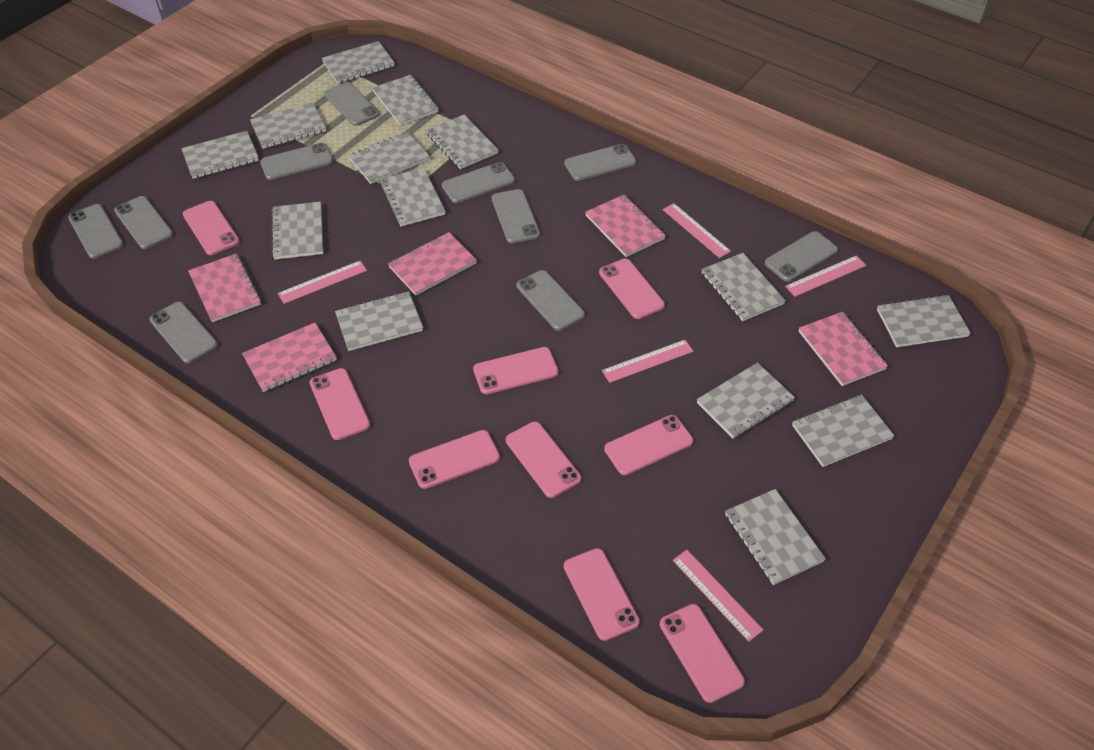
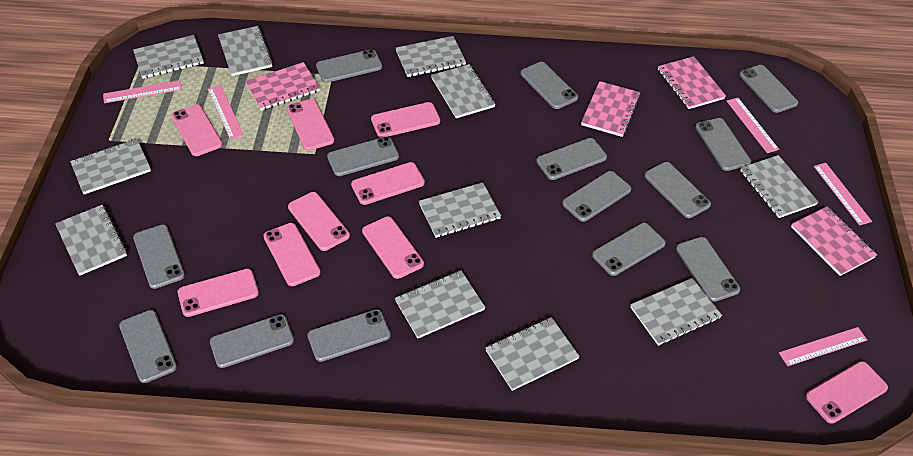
grey notebook: [181,131,259,179] [250,103,326,149] [271,202,323,259] [322,41,395,84] [335,291,423,351] [349,132,430,184] [372,75,439,126] [380,168,446,226] [426,115,499,169] [697,363,795,438] [701,253,786,321] [725,489,826,585] [792,395,895,467] [877,295,971,347] = 14 -> [55,205,127,276] [70,139,151,195] [133,35,204,79] [218,26,273,76] [395,270,485,338] [396,36,466,77] [419,182,501,238] [431,64,495,118] [486,317,580,391] [630,278,722,346] [740,155,818,218] = 11
grey phone: [68,204,124,259] [114,196,173,249] [149,302,218,363] [260,143,333,180] [324,82,380,126] [442,162,515,203] [492,189,540,244] [517,270,585,331] [564,144,636,181] [765,231,838,282] = 10 -> [119,310,177,383] [133,224,185,289] [210,314,294,368] [307,309,391,362] [316,49,382,83] [327,137,399,176] [521,62,578,109] [536,138,607,180] [562,171,631,222] [592,223,666,276] [644,162,711,218] [676,237,740,302] [695,118,751,171] [739,65,798,113] = 14
pink notebook: [188,254,261,322] [242,323,337,392] [388,232,477,295] [585,195,666,257] [799,312,888,386] = 5 -> [245,62,320,110] [581,81,640,137] [658,56,726,109] [791,207,877,276] = 4

